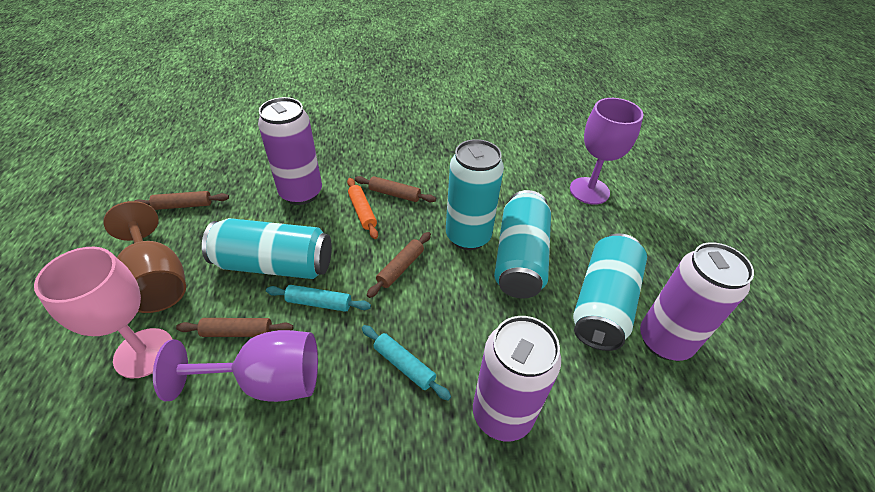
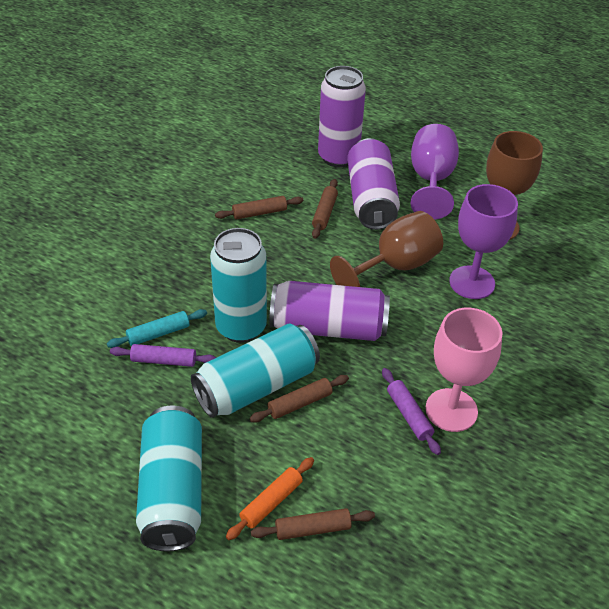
brown goblet: [103,201,186,313] = 1 -> [330,211,443,287] [486,131,543,240] = 2
purple rolling pin: none = 0 -> [110,344,216,367] [382,368,441,455] = 2
turquoise can: [202,218,332,279] [446,139,504,250] [494,190,551,298] [573,233,647,351] = 4 -> [136,406,202,551] [191,324,320,418] [210,228,267,343] = 3
turquoise rolling pin: [266,285,371,312] [362,325,451,401] = 2 -> [107,309,207,348] = 1

